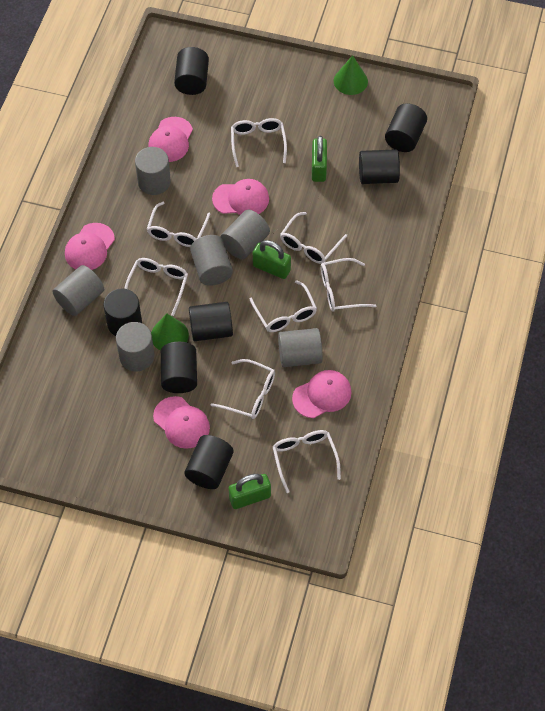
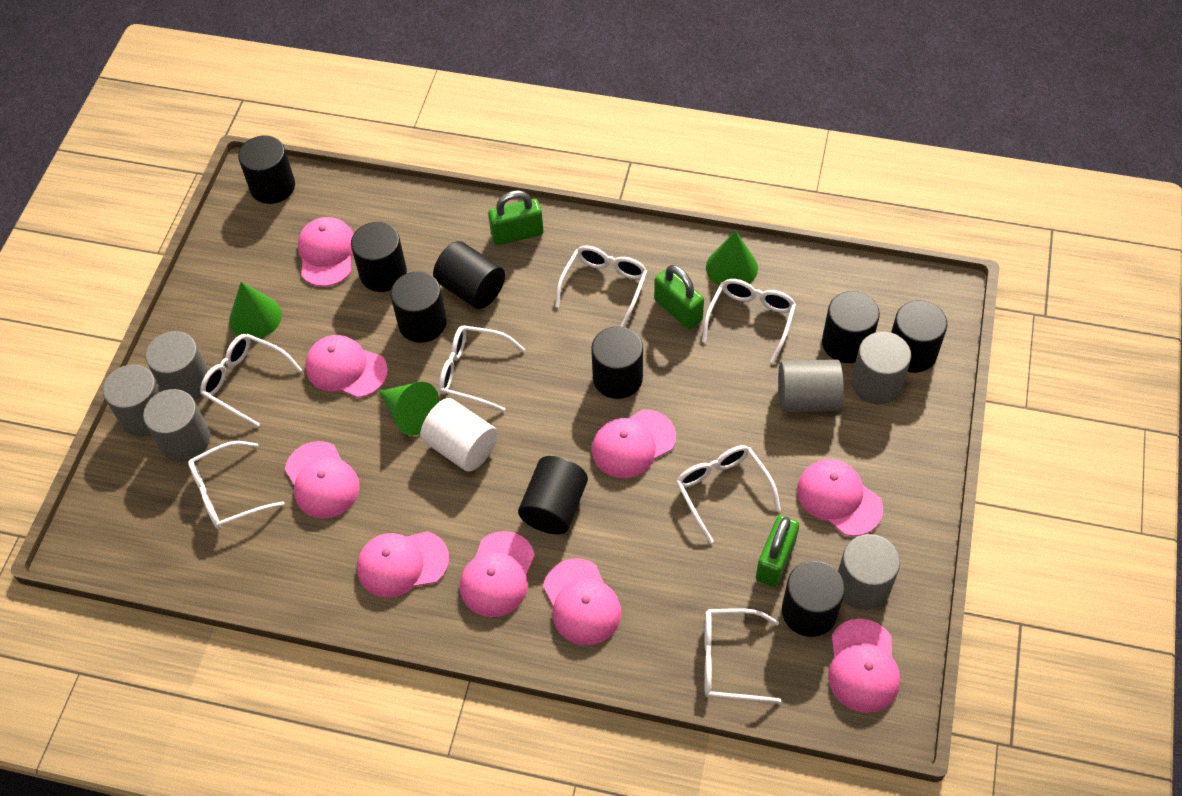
black cylinder: [103,289,142,336] [161,342,197,393] [174,47,209,95] [184,435,234,489] [189,302,233,341] [359,149,400,184] [385,103,427,152] = 7 -> [238,136,295,204] [351,222,407,292] [391,272,447,343] [433,241,505,309] [518,456,588,535] [591,326,643,399] [782,561,845,637] [822,291,880,363] [891,300,948,373] = 9
green cone: [151,314,189,350] [334,55,368,95] = 2 -> [229,282,282,338] [379,382,439,436] [706,230,758,286] = 3
pink cap: [65,223,115,270] [148,117,193,162] [153,396,210,449] [212,179,269,215] [292,370,352,418] = 5 -> [285,441,360,519] [298,217,354,286] [305,335,388,398] [357,531,449,598] [460,531,535,617] [543,559,621,645] [592,410,676,478] [797,459,883,536] [828,619,900,713] = 9
white cylinder: none = 0 -> [420,398,498,472] = 1
white glasses: [124,258,188,316] [147,202,210,247] [211,359,275,419] [231,118,287,167] [249,280,317,332] [273,430,341,493] [280,212,347,264] [321,258,376,312] = 8 -> [188,441,284,529] [200,334,302,427] [439,325,525,412] [555,246,648,327] [676,445,781,543] [702,279,796,363] [705,608,781,703] = 7

